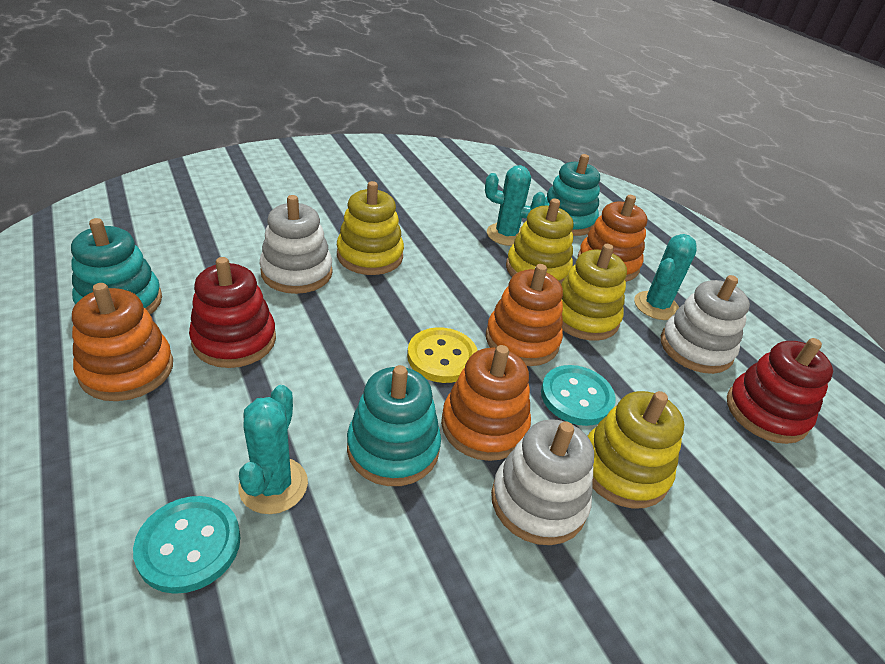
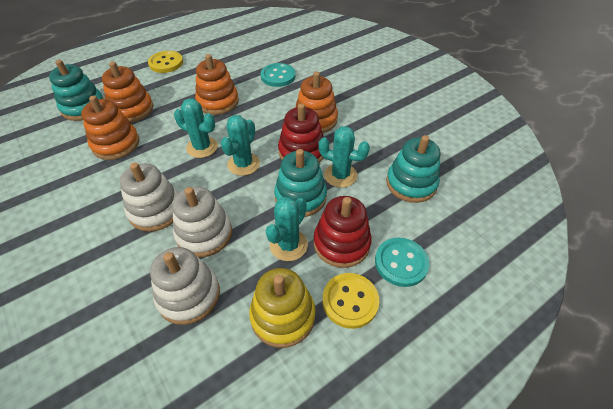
turquoise cactus: [238,385,308,514] [485,165,546,246] [634,234,697,320] = 3 -> [174,98,218,158] [221,115,260,176] [266,197,308,261] [318,126,370,188] = 4
yellow button: [407,327,478,383] = 1 -> [148,51,183,73] [322,273,379,329] = 2
yellow stacking toy: [337,181,404,275] [506,199,573,284] [561,244,627,341] [587,391,684,509] = 4 -> [249,268,315,348] = 1

